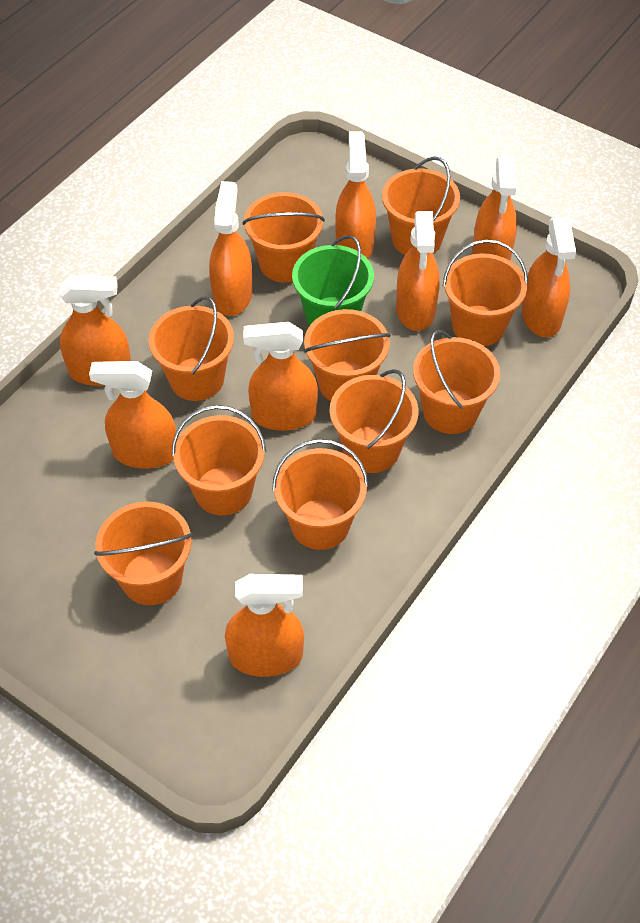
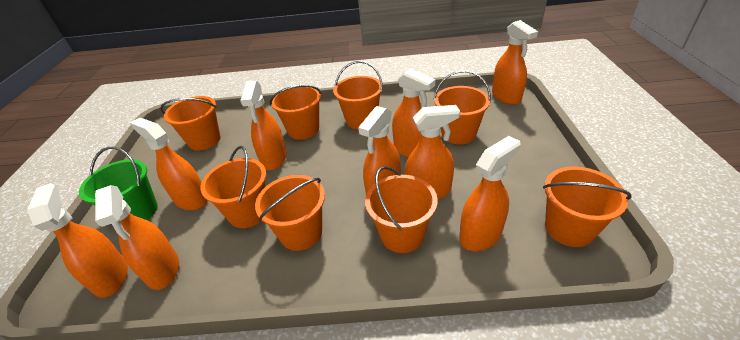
orange bucket: [94,501,193,605] [148,296,234,401] [172,405,266,516] [242,192,325,282] [272,439,368,550] [303,309,391,401] [330,369,419,473] [382,157,460,255] [413,330,500,434] [443,239,528,346] = 10 -> [160,96,221,151] [200,146,267,228] [255,175,325,251] [270,85,321,140] [333,61,383,129] [365,166,438,253] [434,70,491,144] [543,166,632,247] = 8

